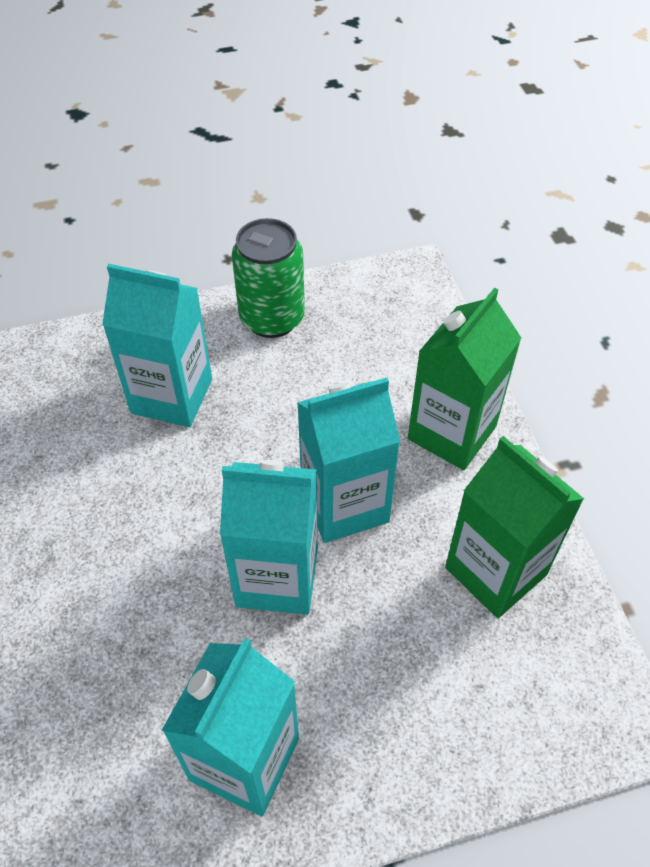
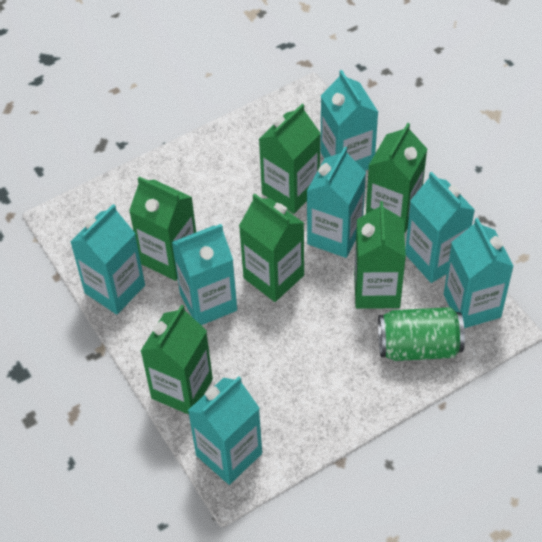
green carton: [408,288,521,470] [445,436,584,618] = 2 -> [129,176,196,281] [141,305,213,415] [239,193,304,302] [259,104,320,214] [354,201,406,309] [366,123,427,234] = 6
turquoise carton: [102,264,212,427] [162,638,299,816] [220,460,318,615] [297,377,400,543] = 4 -> [70,204,145,314] [172,224,237,325] [188,376,262,485] [307,147,366,258] [320,70,378,171] [405,172,475,283] [444,218,514,328] = 7

